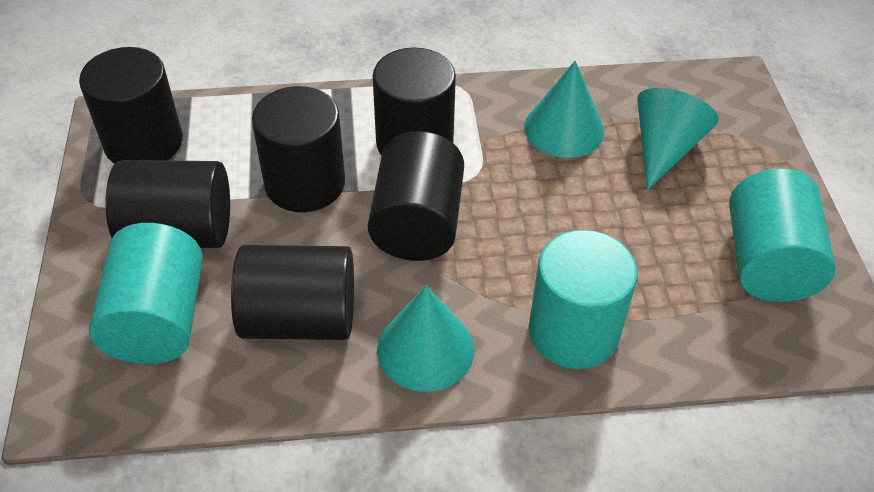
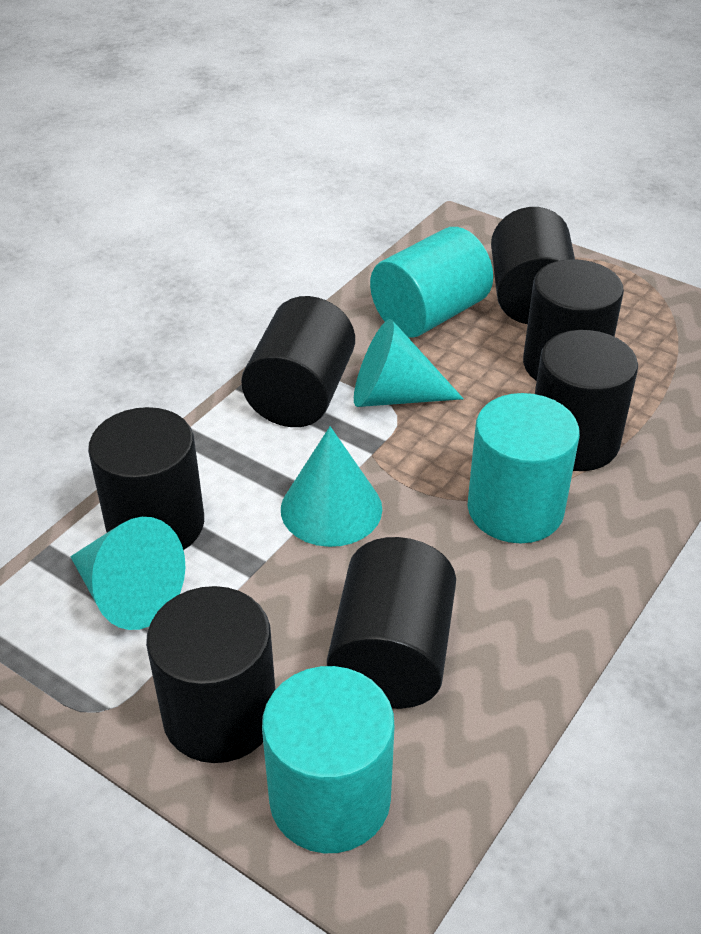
black cylinder: [79,47,183,164] [105,160,230,248] [231,245,354,340] [252,86,345,212] [368,131,464,261] [373,47,456,155] = 6 -> [88,407,204,550] [146,586,275,763] [241,296,355,427] [327,537,456,709] [491,207,575,324] [523,259,624,381] [535,330,638,471] = 7

